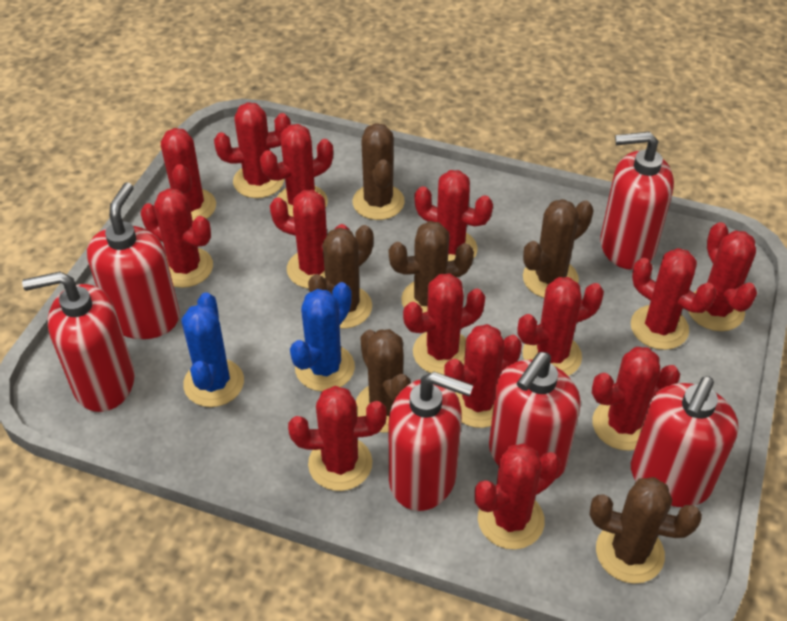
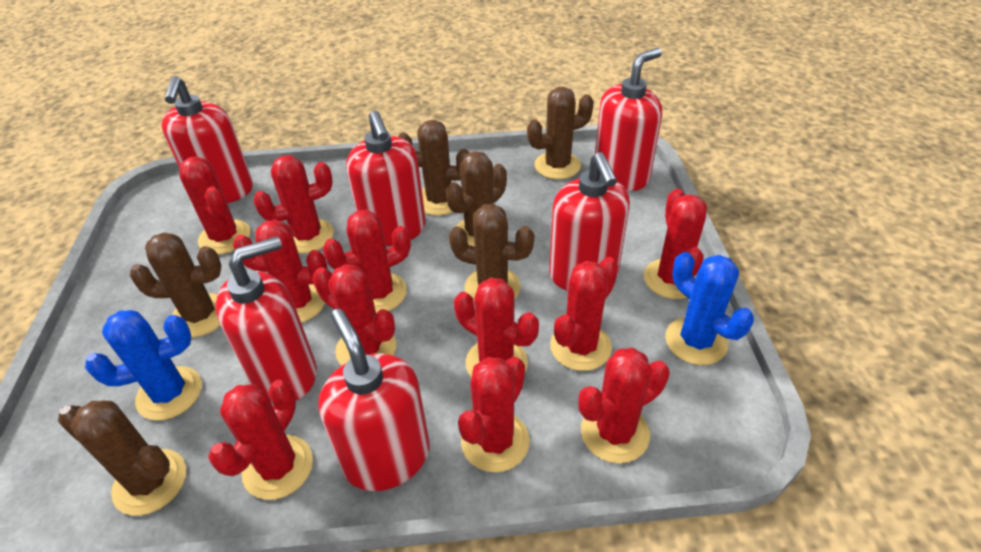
red cactus: [141,188,213,288] [161,128,216,221] [214,102,291,198] [260,124,333,217] [270,190,350,289] [288,386,387,491] [403,274,485,375] [414,170,493,261] [444,324,522,428] [475,444,561,550] [517,277,604,376] [592,347,680,451] [631,248,716,350] [688,222,757,331] = 14 -> [179,156,251,254] [208,380,313,500] [233,219,328,323] [253,155,334,253] [312,264,396,366] [323,210,411,313] [454,278,539,378] [458,357,530,473] [550,257,618,371] [578,347,670,463] [644,189,707,299] = 11

